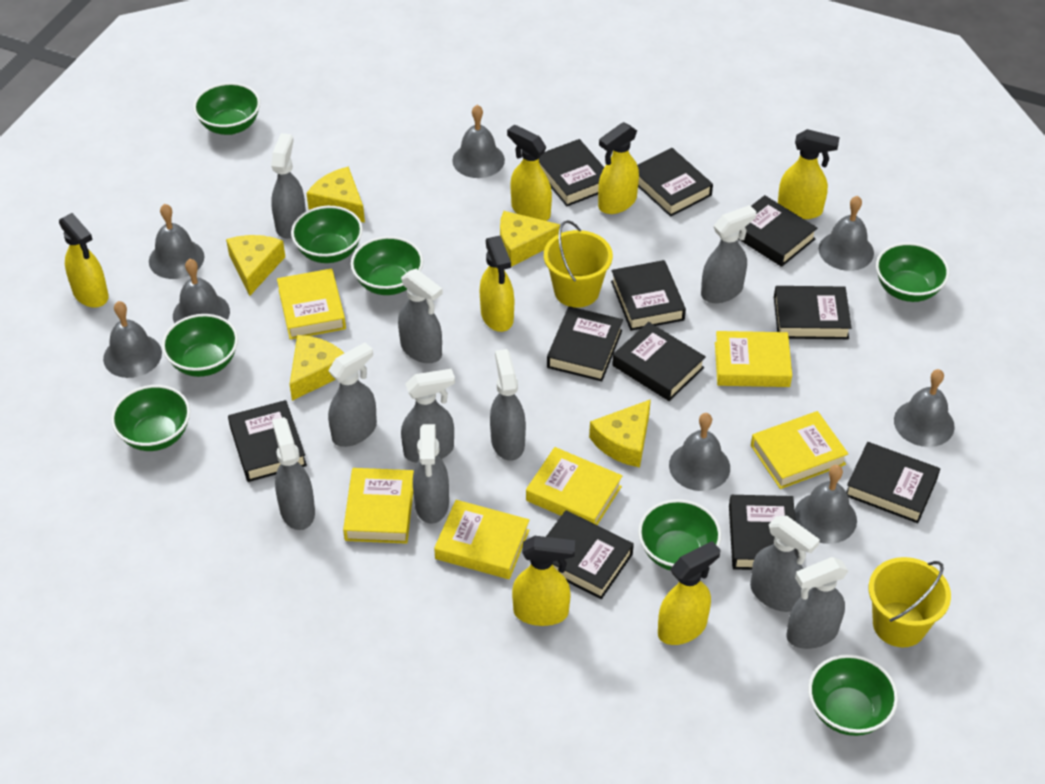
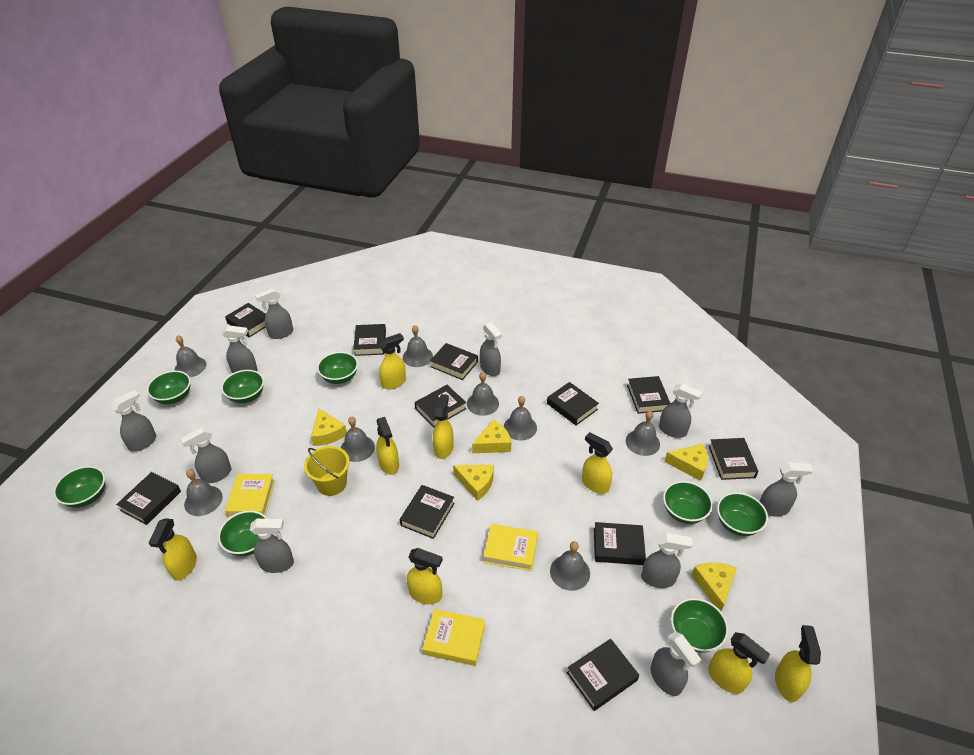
yellow book: [277,269,346,340] [343,468,414,544] [434,500,529,579] [526,447,622,525] [715,331,792,387] [751,411,848,489] = 6 -> [225,474,275,517] [422,609,485,666] [483,524,538,571] = 3
yellow bucket: [544,220,613,308] [869,557,951,647] = 2 -> [304,446,350,496] = 1
yellow spray bottle: [59,213,109,308] [480,235,514,332] [507,124,552,221] [512,536,575,626] [598,122,639,214] [658,541,721,645] [778,129,840,219] = 7 -> [149,518,197,580] [376,417,399,475] [379,333,406,390] [407,548,443,604] [433,394,454,459] [582,432,613,494] [708,632,770,694] [775,625,821,702] = 8

